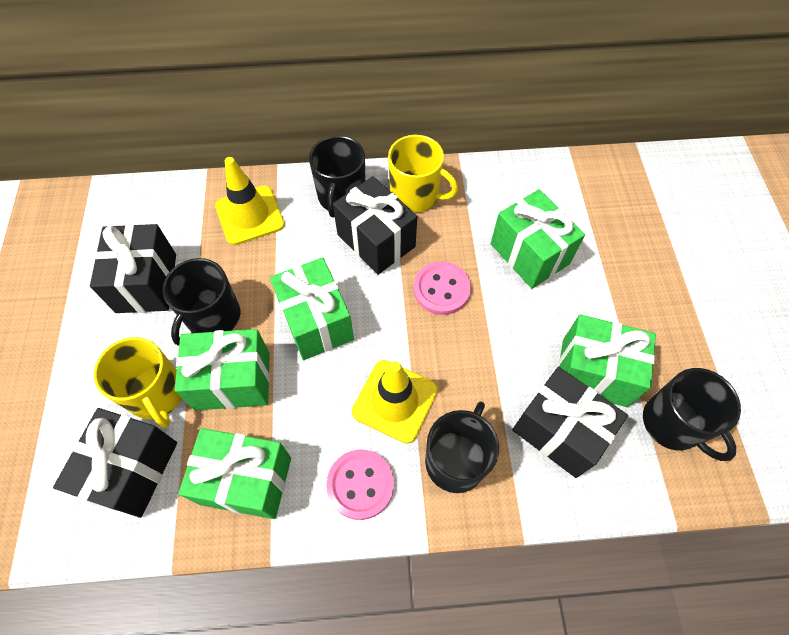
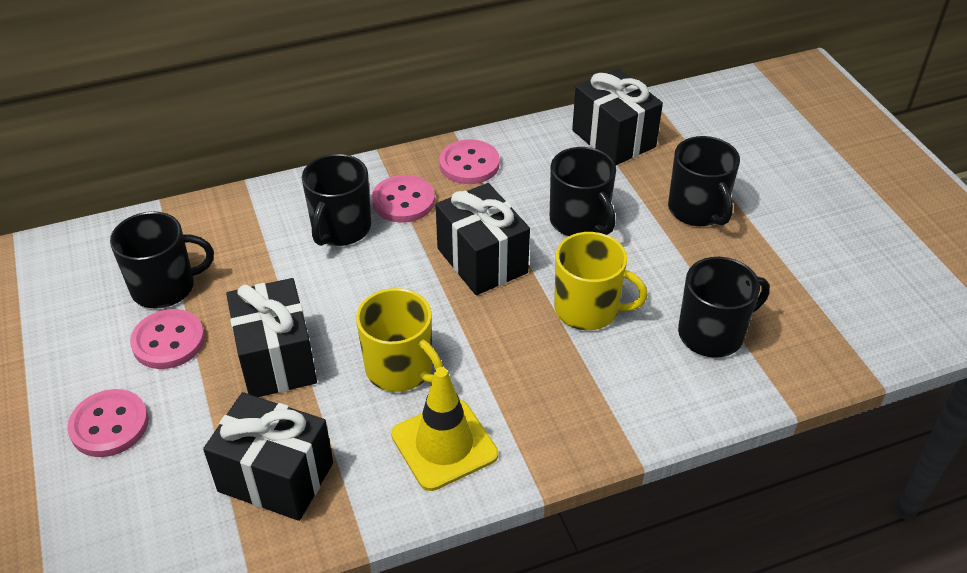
black mug: [162,258,240,346] [309,136,366,218] [425,401,499,493] [643,368,741,461] = 4 -> [110,211,214,309] [302,154,371,246] [550,147,616,236] [668,136,740,226] [678,257,770,358] = 5
green gift: [175,329,270,410] [178,428,291,519] [270,257,354,360] [491,189,585,289] [558,314,656,407] = 5 -> none = 0
pink button: [326,450,394,520] [414,262,471,315] = 2 -> [67,389,149,457] [130,309,205,369] [372,175,435,223] [439,139,500,184] = 4
yellow traffic cone: [215,157,285,245] [352,360,438,444] = 2 -> [391,367,498,491] = 1

